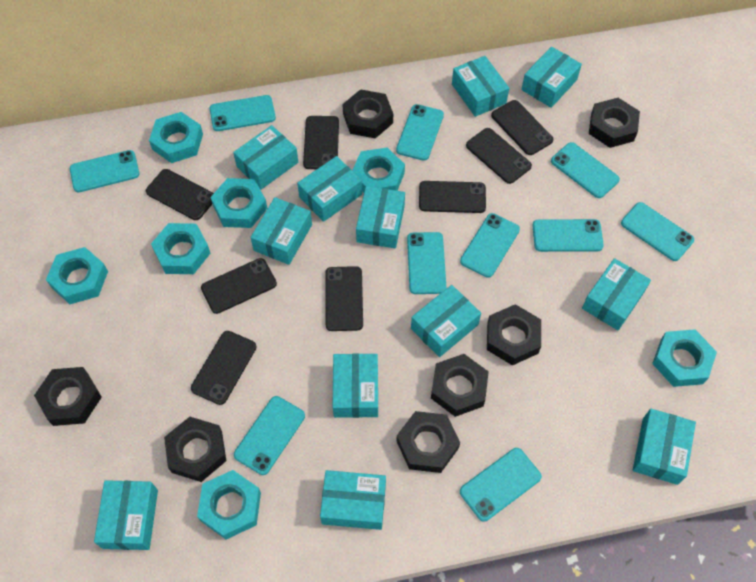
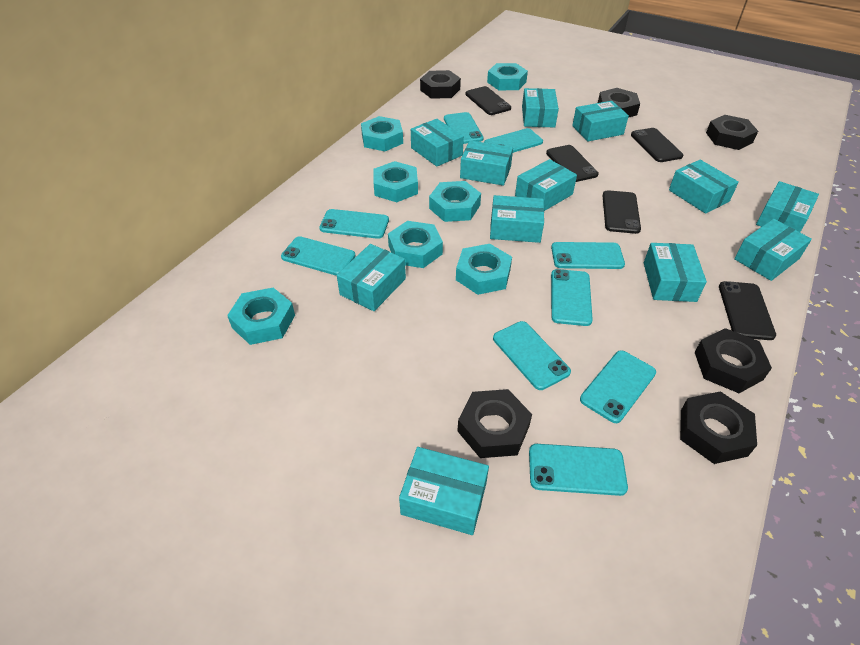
black nut: [34,367,102,426] [164,417,226,482] [342,89,393,139] [396,411,460,473] [431,354,489,417] [487,304,541,365] [589,98,640,148] = 7 -> [420,70,461,99] [457,389,532,458] [598,88,640,118] [680,391,757,464] [695,328,772,393] [706,115,758,150] = 6
black phone: [146,169,214,220] [191,331,257,405] [201,258,277,314] [303,116,339,169] [325,266,363,331] [419,181,486,213] [466,128,532,184] [491,100,554,155] = 8 -> [465,86,511,115] [546,145,599,182] [602,190,641,234] [631,128,683,162] [719,281,776,340] = 5
turquoise phone: [70,150,139,192] [210,95,276,131] [234,396,305,475] [396,104,444,161] [407,232,446,294] [460,213,520,278] [460,448,542,522] [532,219,604,252] [551,142,620,198] [621,202,694,261] = 10 -> [281,236,355,276] [319,209,389,239] [444,112,484,144] [484,128,543,153] [493,321,571,390] [529,444,628,496] [551,242,625,269] [551,269,593,326] [580,350,656,423] = 9

